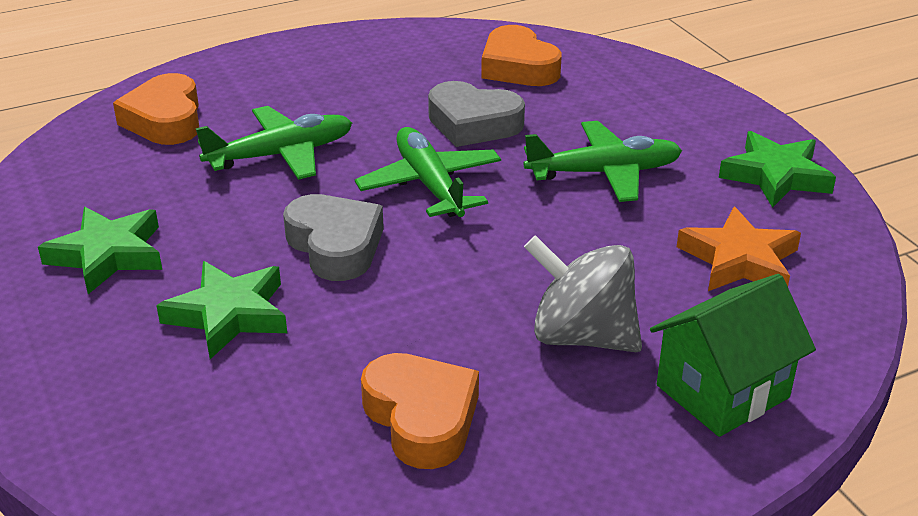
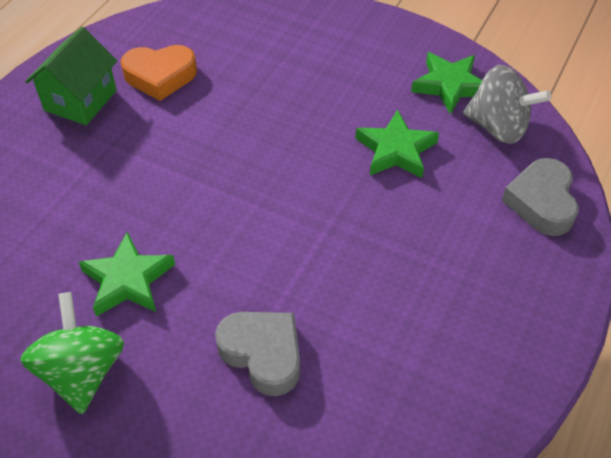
green plane: [196,106,352,180] [355,127,501,217] [524,121,682,202] = 3 -> none = 0
green spinning top: none = 0 -> [20,292,124,414] = 1
orange heart: [113,73,199,145] [361,353,479,469] [481,25,562,86] = 3 -> [120,45,197,101] = 1
orange star: [677,207,801,291] = 1 -> none = 0

